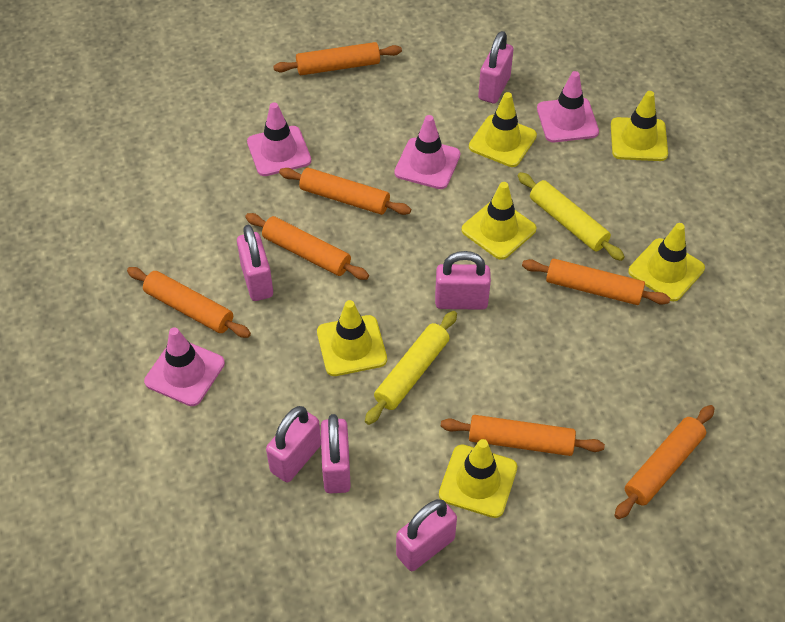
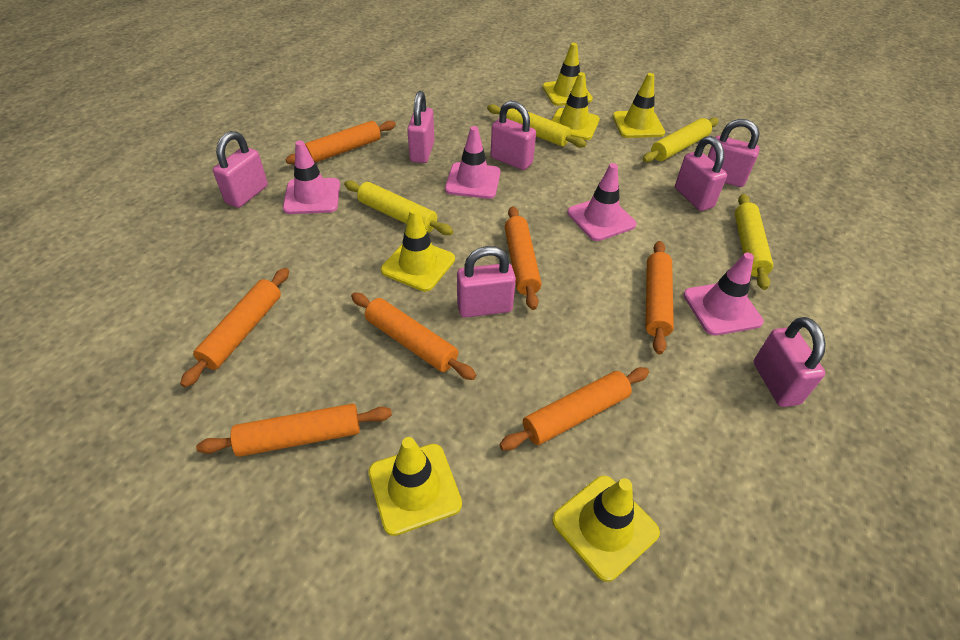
pink padlock: [237,225,273,301] [266,406,321,483] [321,414,351,493] [396,499,457,571] [435,251,491,310] [478,31,513,104] = 6 -> [213,131,268,208] [407,91,434,163] [457,246,516,318] [491,101,536,170] [675,136,727,211] [707,119,760,187] [753,317,826,407] = 7
yellow rolling pin: [365,311,457,425] [518,172,624,261] = 2 -> [344,180,453,235] [487,104,587,148] [642,118,719,162] [735,194,773,290] = 4

